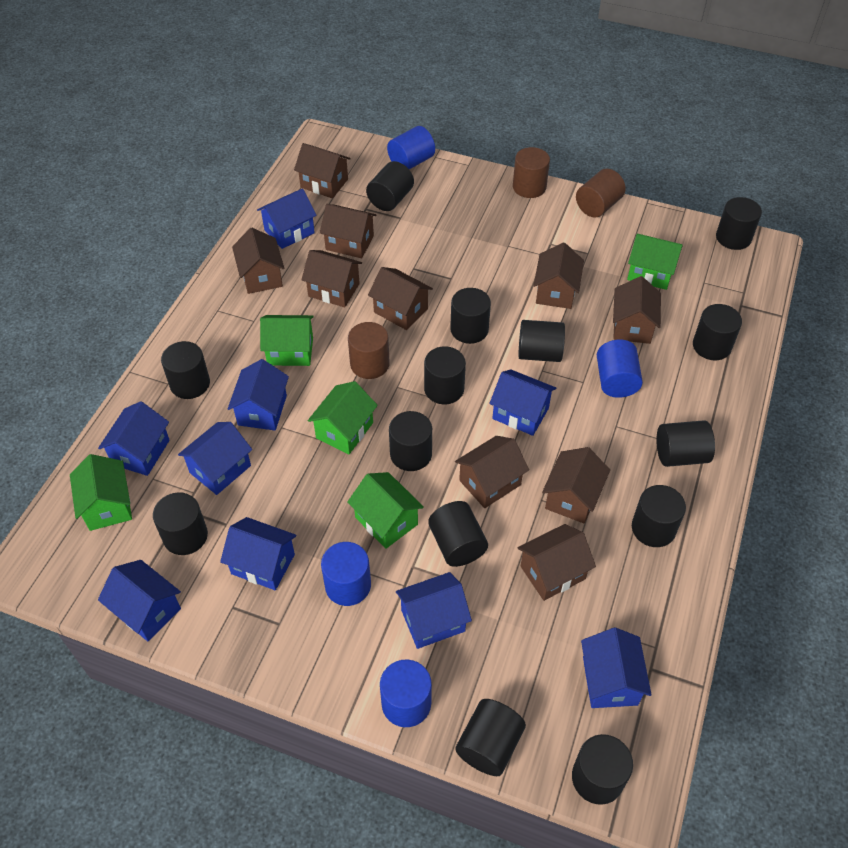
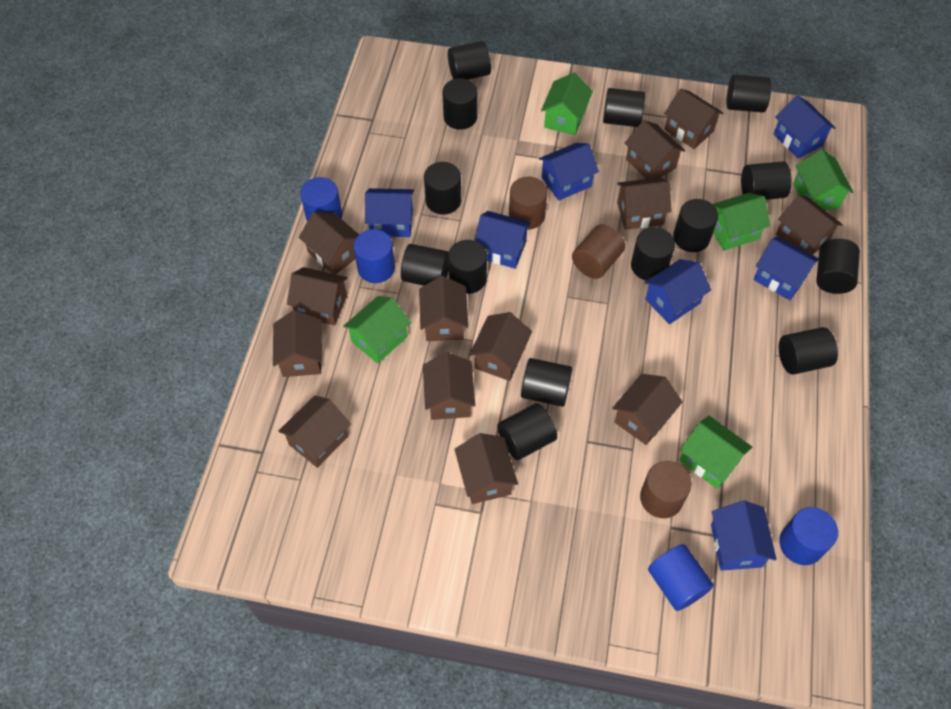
blue house: [98,401,170,476] [98,560,181,641] [178,422,252,495] [220,517,296,590] [228,359,289,431] [257,189,317,249] [396,572,472,649] [489,369,556,436] [581,628,652,708] = 9 -> [365,188,414,237] [474,211,531,269] [539,143,599,201] [644,259,711,324] [711,500,777,571] [753,236,819,300] [774,95,836,158] = 7
brown house: [232,228,284,294] [294,143,351,198] [301,250,362,307] [320,204,376,258] [368,267,433,330] [455,436,529,508] [518,524,596,601] [533,242,584,309] [542,447,610,523] [613,276,661,344] = 10 -> [273,310,322,377] [278,396,351,468] [287,267,348,326] [299,212,359,274] [419,276,468,341] [423,352,475,420] [454,433,518,504] [469,312,532,381] [612,374,683,445] [617,178,672,230] [625,120,685,179] [664,89,723,149] [776,195,843,255] = 13

